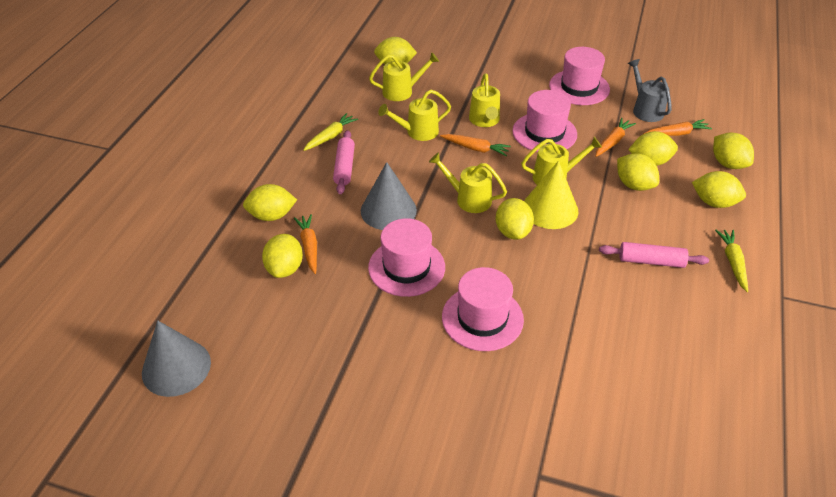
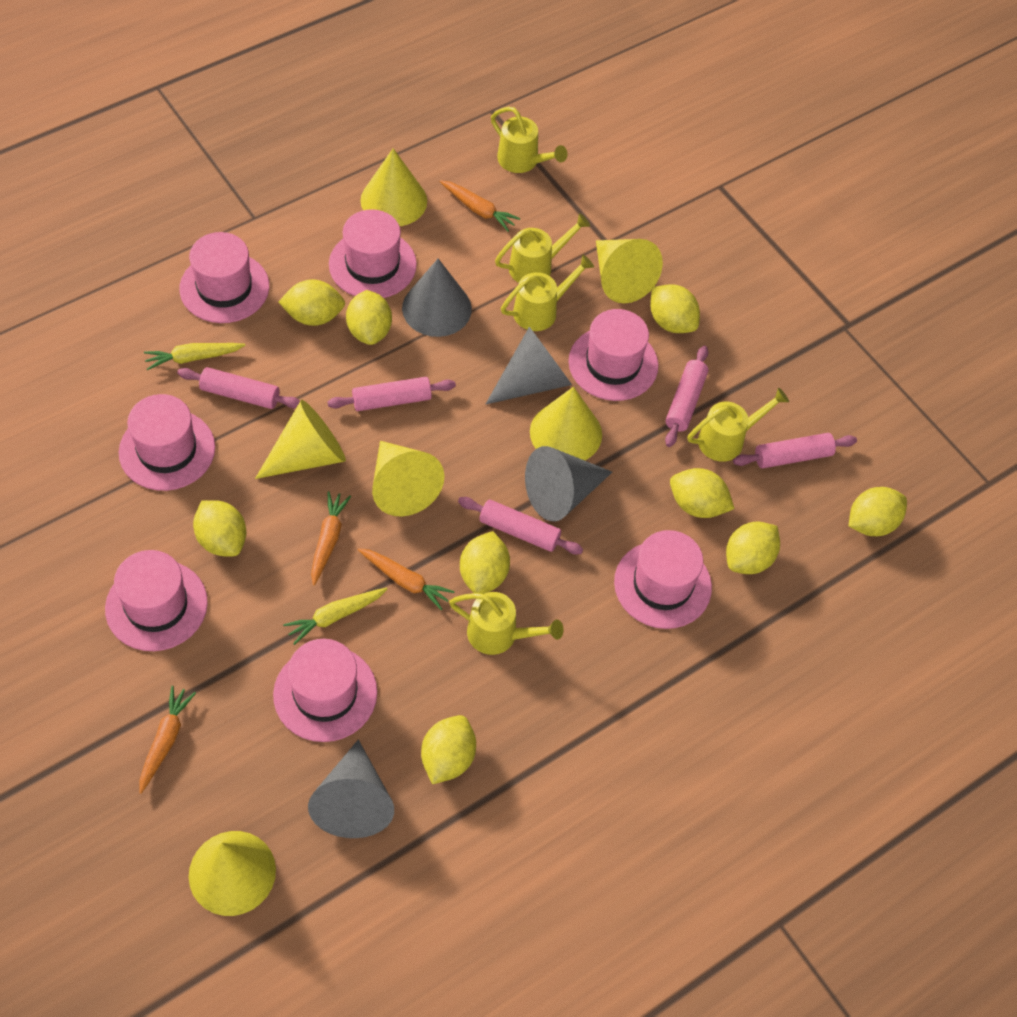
grey cone: [142,320,211,397] [361,162,417,230] = 2 -> [308,739,394,838] [402,259,472,337] [486,327,572,404] [525,446,612,521] = 4
grey watering can: [628,59,672,122] = 1 -> none = 0
pink hat: [368,218,445,297] [442,267,524,351] [512,90,577,152] [549,47,610,105] = 4 -> [105,550,208,651] [119,394,215,491] [179,232,269,323] [273,639,377,742] [329,209,417,298] [568,309,658,401] [614,530,712,629] = 7
pink rolling pin: [333,130,355,194] [599,242,709,268] = 2 -> [177,367,300,409] [327,377,456,411] [458,497,583,555] [665,346,708,447] [733,433,857,468] = 5
yellow cone: [524,161,578,229] = 1 -> [189,831,276,916] [255,400,346,479] [360,148,427,226] [372,441,445,516] [530,387,602,461] [596,239,663,304] = 6
yellow lemon: [243,184,297,221] [262,234,303,278] [374,37,417,64] [496,198,534,240] [617,153,659,191] [628,131,678,166] [692,171,746,208] [713,132,754,169] = 8 -> [193,500,246,557] [279,279,345,326] [346,290,392,345] [421,715,476,784] [460,531,510,594] [650,284,700,333] [670,468,734,518] [726,522,780,574] [849,487,907,536] = 9

